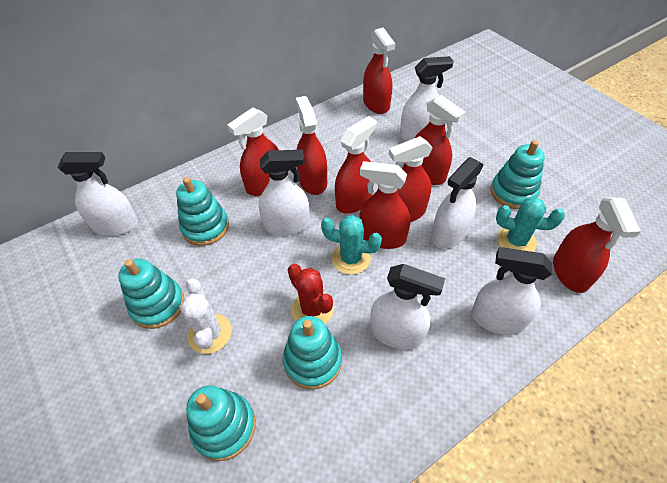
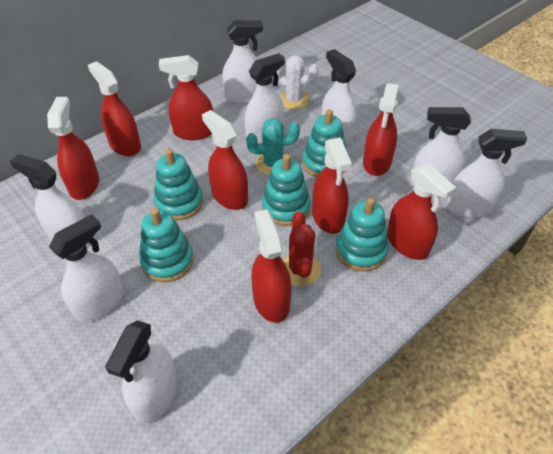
turquoise cactus: [321,215,382,275] [496,197,565,252] = 2 -> [246,118,300,176] = 1
white spray bottle: [58,152,138,236] [259,150,310,236] [370,264,445,350] [400,56,454,141] [431,157,484,249] [471,247,552,335] = 6 -> [10,154,89,246] [49,214,124,322] [105,320,178,424] [222,20,263,104] [245,53,285,144] [321,49,357,145] [411,107,471,185] [446,129,527,218] = 8

